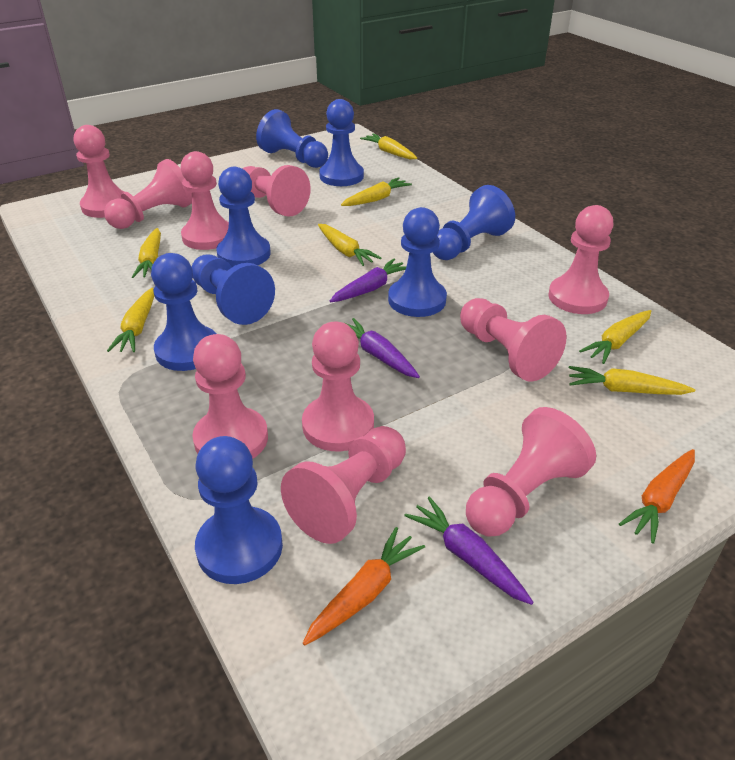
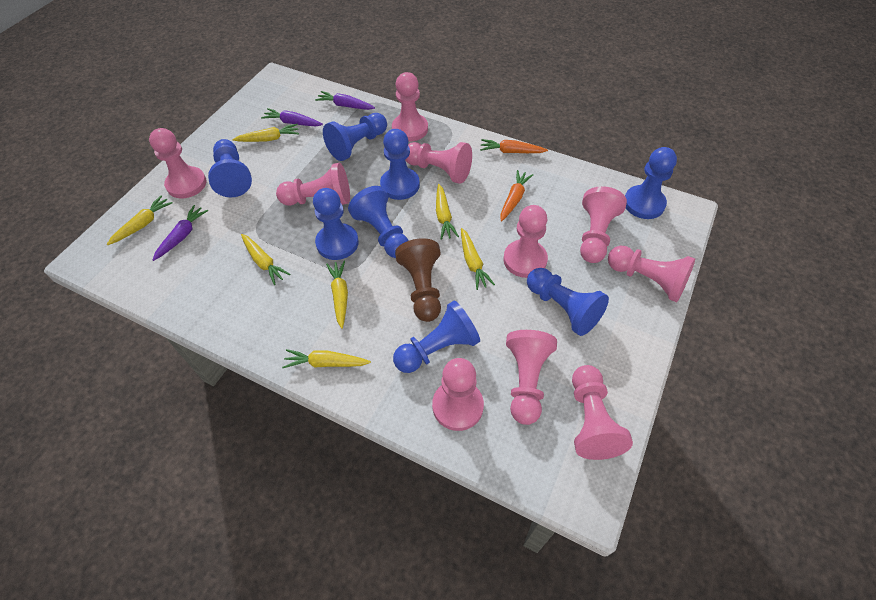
brown pawn: none = 0 -> [395,238,441,322] = 1

